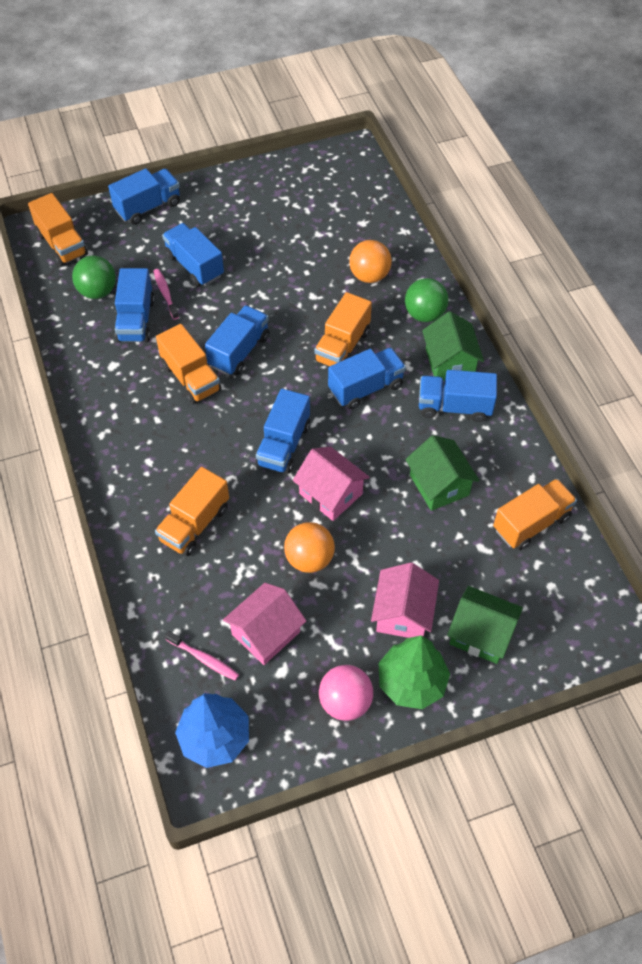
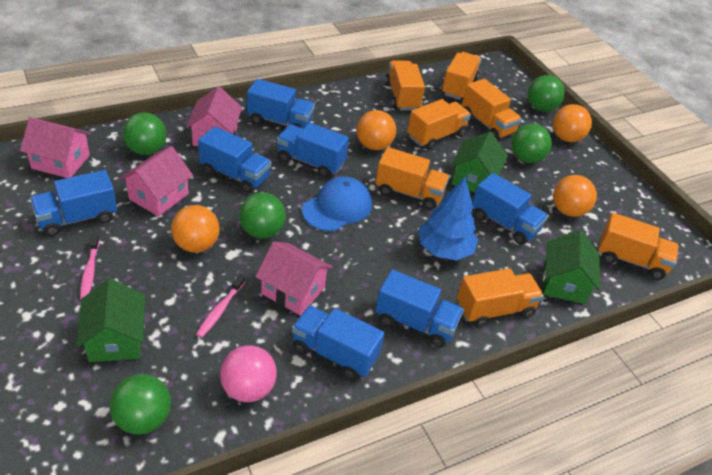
blue cap: none = 0 -> [302,177,372,231] = 1
green ball: [72,256,116,299] [405,278,448,322] = 2 -> [110,374,171,434] [123,113,167,155] [239,192,286,238] [512,124,552,163] [528,75,565,112] = 5
green tree: [378,635,450,709] = 1 -> none = 0
orange ball: [284,522,335,573] [349,240,392,283] = 2 -> [171,205,220,253] [357,110,396,150] [553,104,592,142] [553,175,597,217] = 4
orange truck: [28,193,88,266] [155,467,229,556] [156,324,221,404] [314,292,372,366] [493,479,577,550] = 5 -> [375,147,450,210] [385,61,425,110] [407,99,471,150] [441,52,481,100] [457,268,544,328] [462,79,522,140] [598,213,679,280] = 7
pink house: [223,583,307,665] [293,446,370,521] [371,562,439,638] = 3 -> [20,117,91,178] [119,146,193,217] [186,87,242,146] [255,241,333,316] = 4

